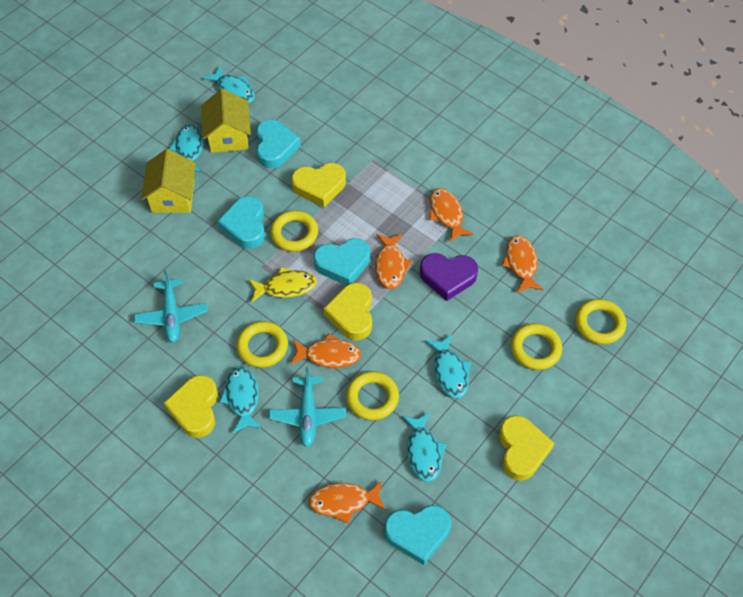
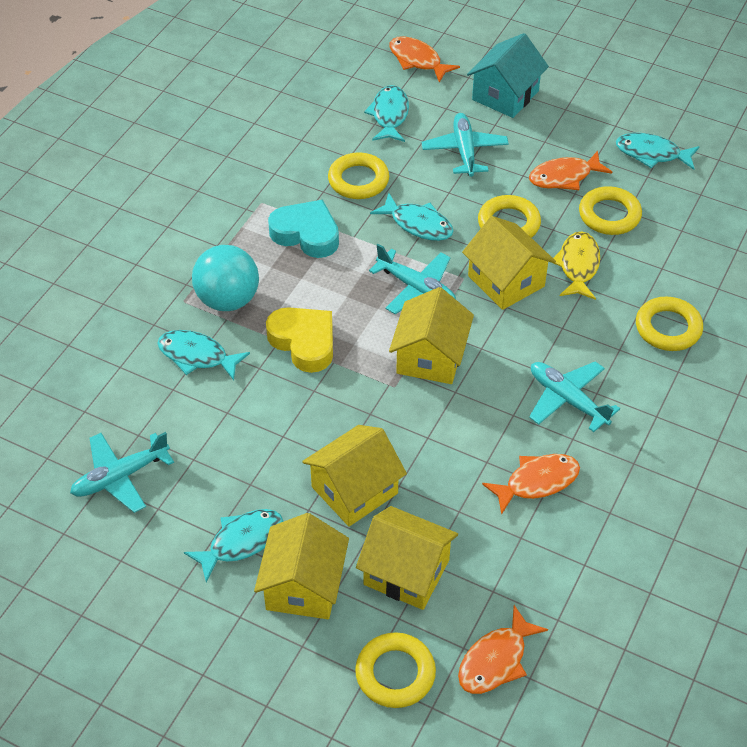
orange fish: [290,333,361,368] [308,481,386,524] [375,234,412,289] [429,188,474,243] [502,235,544,293] = 5 -> [389,36,460,83] [458,605,548,694] [482,454,580,515] [529,151,612,190] = 4
purple heart: [420,253,478,301] = 1 -> none = 0
turquoise ball: none = 0 -> [192,245,259,311] = 1
turquoise heart: [217,196,265,249] [256,119,301,168] [314,238,370,285] [384,505,451,565] = 4 -> [268,200,339,258] = 1
turquoise house: none = 0 -> [467,33,549,118] = 1
turquoise plane: [134,270,208,343] [269,367,346,448] = 2 -> [70,432,174,513] [369,244,456,314] [422,113,509,177] [529,361,620,432] = 4
yellow heart: [164,375,218,438] [291,163,346,207] [323,283,372,341] [499,415,554,481] = 4 -> [266,307,333,373] = 1
yellow house: [141,149,196,213] [201,89,251,153] = 2 -> [254,513,349,619] [302,425,407,527] [356,506,458,610] [389,287,474,384] [462,216,556,310] = 5

